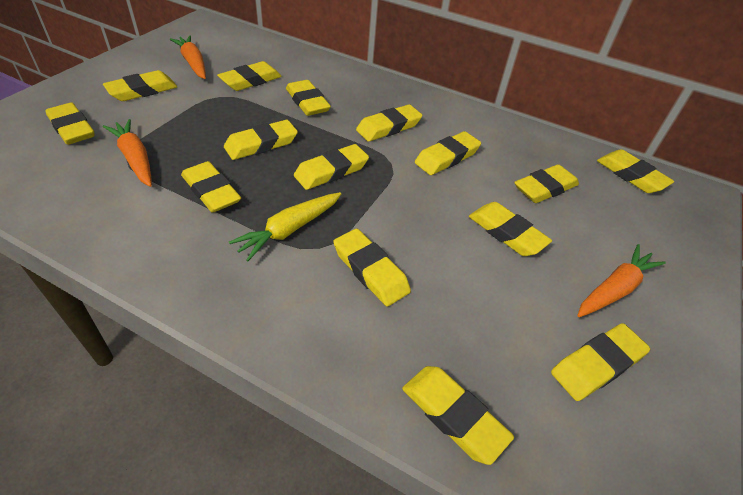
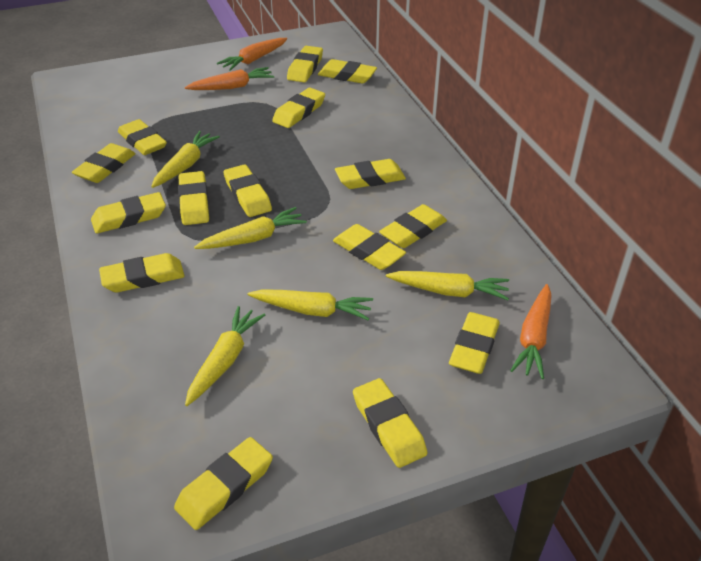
yellow carrot: [229,192,341,261] = 1 -> [151,131,220,188] [185,306,265,406] [194,207,307,249] [248,289,373,320] [386,271,509,300] = 5

